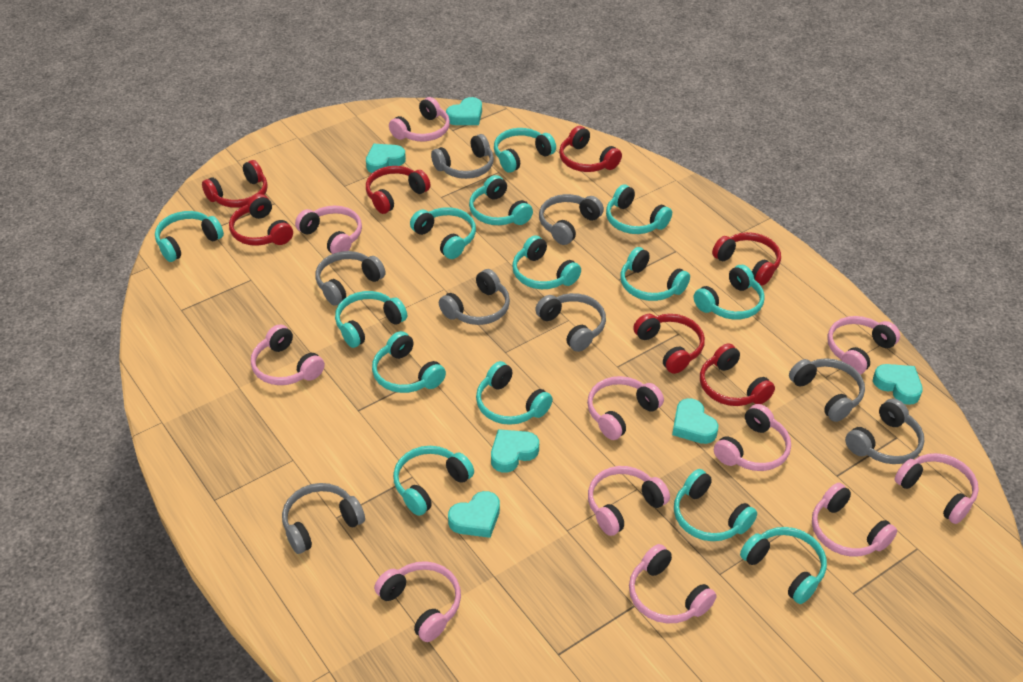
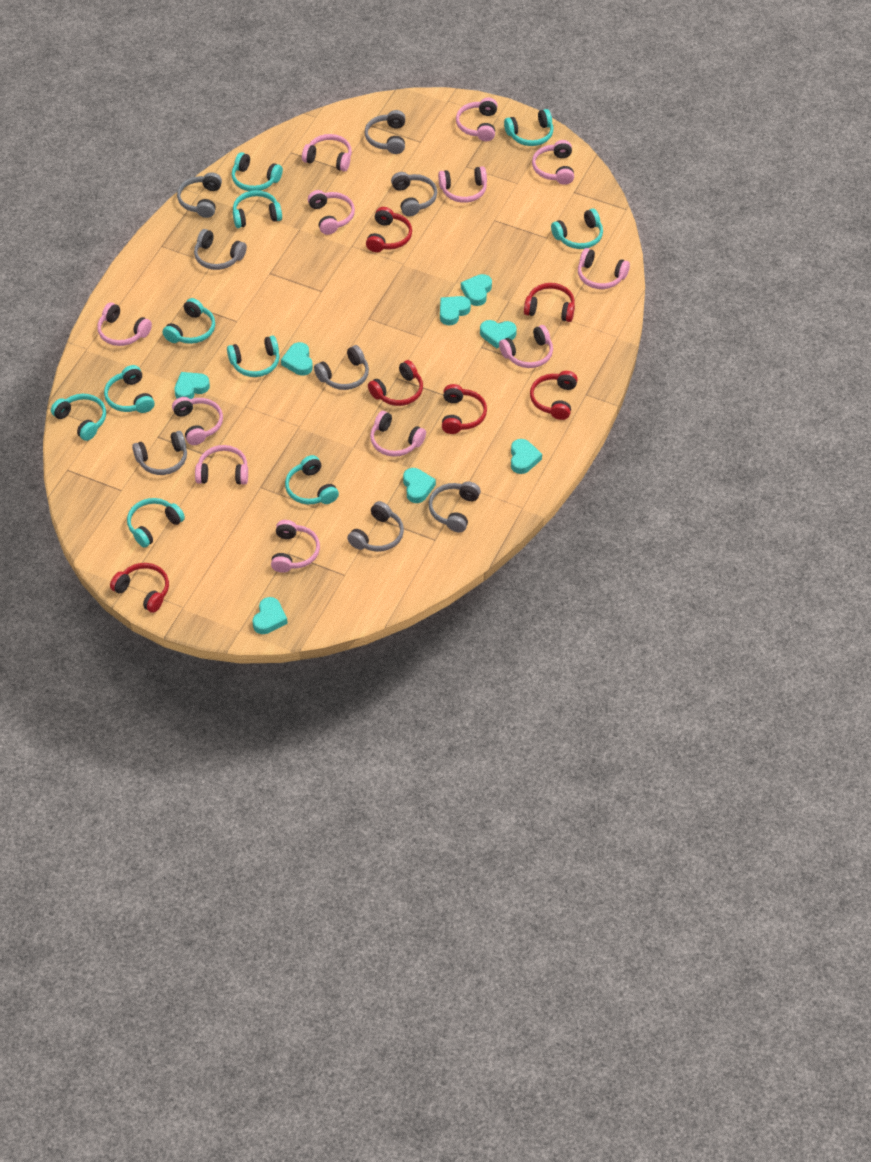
pink headphones: [251,324,325,385] [295,206,362,254] [374,561,461,642] [389,97,450,142] [587,376,664,440] [588,466,670,536] [629,544,717,623] [714,404,791,471] [812,483,897,556] [827,316,900,375] [895,453,979,524] = 11 -> [97,302,152,346] [172,397,223,445] [195,445,248,485] [271,520,320,573] [302,134,352,172] [308,190,355,235] [370,411,426,457] [438,166,487,203] [456,98,497,141] [499,325,553,368] [532,140,574,185] [578,248,630,289] = 12
red headphones: [202,160,268,208] [229,194,293,246] [366,166,430,214] [559,126,622,172] [633,314,705,374] [700,343,775,406] [712,232,781,286] = 7 -> [110,563,169,613] [366,207,412,252] [368,360,423,406] [442,384,487,434] [524,283,575,322] [530,371,578,420] = 6
turquoise headphones: [155,211,224,262] [335,291,407,348] [372,331,446,393] [393,446,474,516] [410,207,476,259] [469,175,533,225] [476,361,553,425] [494,128,556,173] [512,235,581,289] [606,184,672,234] [620,247,690,301] [674,469,757,541] [694,265,765,320] [740,527,827,604] = 14 -> [51,394,106,441] [104,365,155,413] [127,498,185,548] [163,298,215,344] [227,335,280,377] [232,152,283,191] [233,190,282,228] [285,455,339,504] [504,109,553,146] [551,209,603,249] = 10
turquoise heart: [366,144,406,173] [446,97,482,125] [448,491,500,538] [491,429,539,473] [672,398,718,444] [873,364,923,405] = 6 -> [174,372,210,399] [252,597,288,634] [281,342,313,376] [403,468,436,503] [440,296,471,325] [461,274,492,306] [480,320,517,348] [511,439,542,474] = 8

